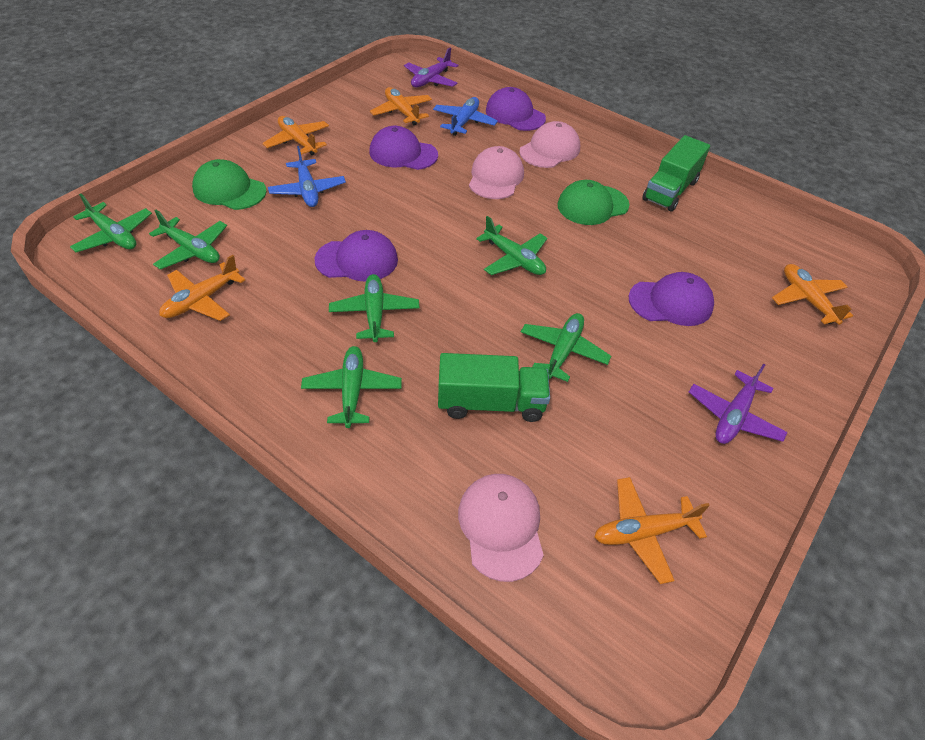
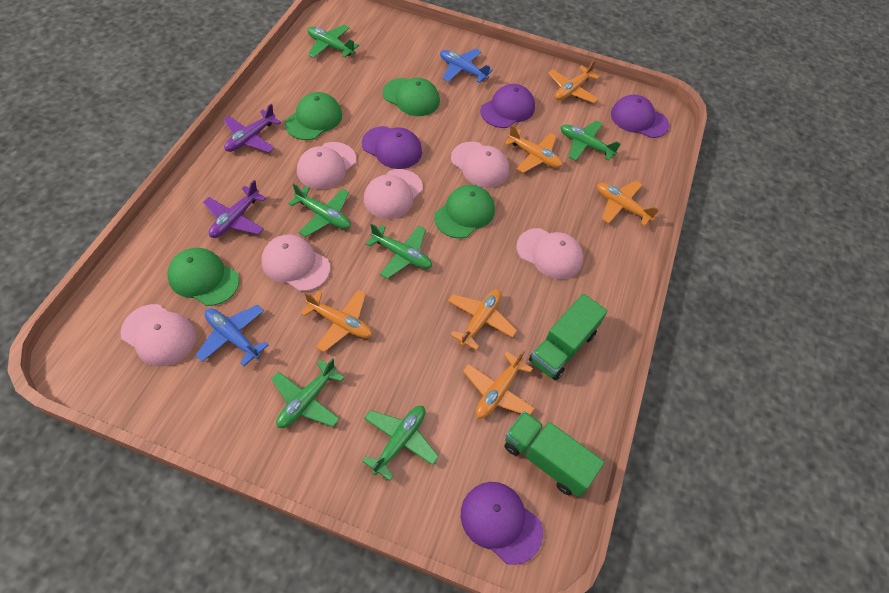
green cap: [192,159,267,210] [557,180,629,225] = 2 -> [167,248,239,306] [285,92,342,140] [383,78,440,116] [434,185,495,238] = 4
orange plane: [159,255,245,321] [262,116,329,155] [370,87,432,125] [595,477,710,584] [772,264,853,325] = 5 -> [301,290,373,352] [448,289,517,350] [463,350,535,418] [504,125,563,173] [548,60,600,103] [597,181,659,226] = 6
pink cap: [458,474,544,582] [469,146,524,199] [519,121,580,168] = 3 -> [120,304,196,367] [261,235,330,291] [297,142,356,189] [364,169,423,219] [451,142,509,188] [516,228,583,279] = 6

